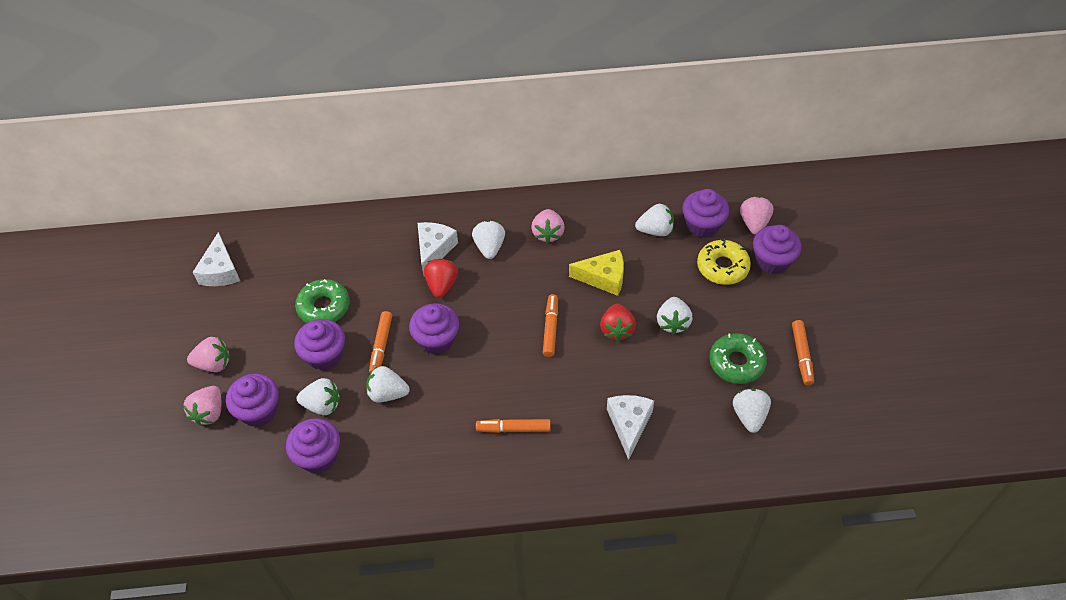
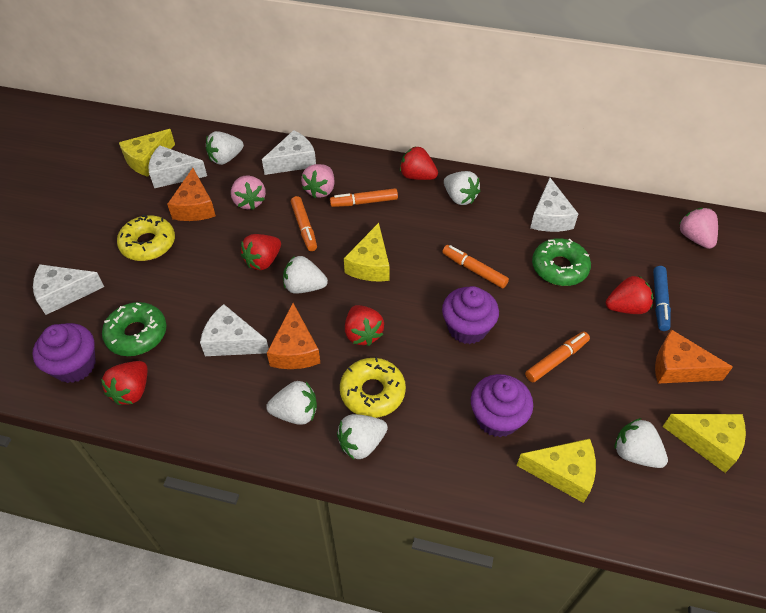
blue marker: none = 0 -> [653,266,671,331] = 1
orange cheese: none = 0 -> [167,168,216,221] [267,303,320,369] [655,329,733,384] = 3
pink strawberry: [183,386,221,426] [187,337,230,372] [531,209,565,243] [740,196,773,235] = 4 -> [231,175,266,210] [301,164,335,198] [679,208,718,249] = 3
purple cupcake: [226,373,279,427] [286,418,340,473] [294,319,345,370] [409,303,459,355] [682,189,729,238] [753,225,802,274] = 6 -> [32,323,96,383] [442,286,499,344] [471,374,533,437] = 3
red strawberry: [424,259,458,298] [600,304,636,342] = 2 -> [101,361,147,405] [241,234,281,270] [345,305,384,346] [400,146,438,180] [606,276,653,314] = 5
white cheese: [193,232,240,286] [417,222,458,276] [607,395,654,460] = 3 -> [33,264,104,315] [148,145,207,188] [200,304,269,356] [262,130,316,175] [530,178,578,232] = 5
yellow cheese: [569,250,624,296] = 1 -> [119,129,175,177] [344,223,390,282] [516,439,596,503] [662,414,746,473] = 4
yellow donut: [697,239,751,285] = 1 -> [117,215,175,261] [340,357,406,418] = 2

